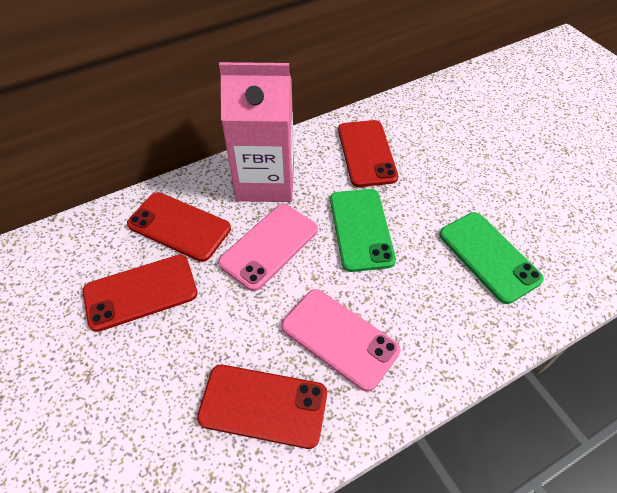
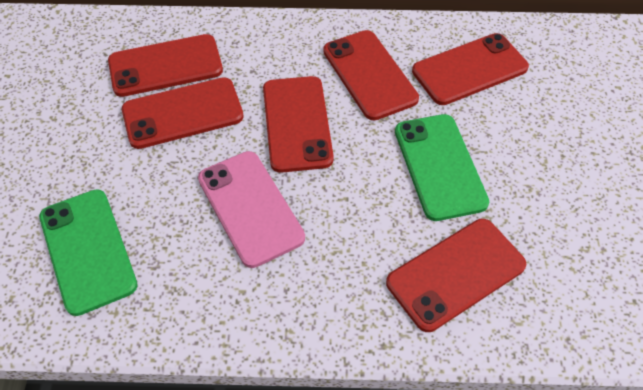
pink carton: [219,62,294,202] = 1 -> none = 0
pink phone: [218,204,318,291] [282,289,400,392] = 2 -> [198,151,305,268] = 1
red phone: [83,255,198,332] [127,192,231,262] [197,365,327,449] [338,120,398,187] = 4 -> [108,34,223,97] [122,77,244,149] [263,76,334,173] [323,30,419,120] [386,219,527,332] [412,33,529,105] = 6

